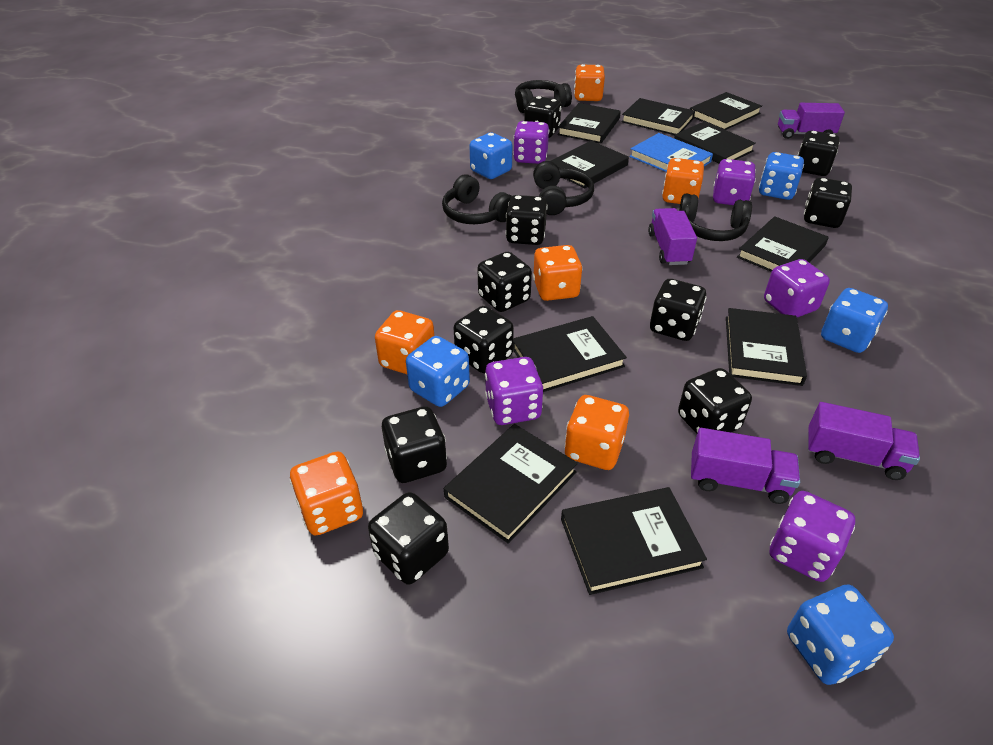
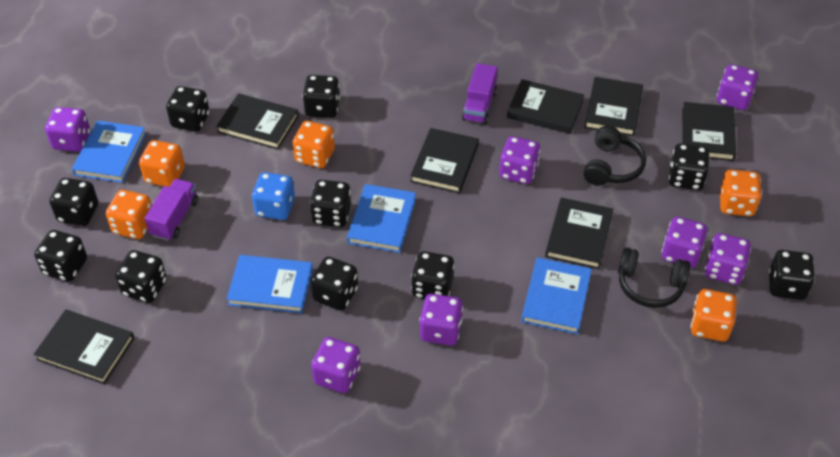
black book: [444,424,578,544] [513,316,627,392] [551,141,629,188] [558,103,621,144] [561,487,707,595] [621,98,695,135] [674,121,756,164] [690,92,762,130] [726,308,807,386] [737,216,829,272] = 10 -> [34,309,135,384] [216,93,299,150] [410,128,479,194] [507,79,584,134] [545,198,613,269] [584,77,643,136] [682,102,736,161] = 7
black headphones: [442,174,512,224] [515,80,572,113] [533,161,594,215] [679,193,752,241] = 4 -> [584,126,646,186] [618,248,691,308] = 2
blue book: [629,133,713,172] = 1 -> [72,120,146,183] [227,255,313,313] [347,184,416,253] [521,257,592,334] = 4
blue dice: [406,336,470,407] [469,133,512,179] [759,152,804,200] [787,584,894,685] [821,288,888,353] = 5 -> [252,172,295,220] = 1
orange dice: [290,452,363,536] [375,310,434,374] [533,245,583,301] [565,395,629,470] [574,64,605,101] [662,158,704,204] = 6 -> [106,190,152,239] [139,140,185,187] [293,121,335,168] [691,289,737,342] [720,169,762,216] = 5
purple dice: [485,357,543,425] [513,121,549,164] [713,159,756,205] [764,259,830,317] [770,491,855,582] = 5 -> [45,107,90,152] [311,337,361,393] [419,294,463,346] [499,136,540,184] [662,216,707,268] [705,233,751,285] [717,64,758,110] = 7
purple truck: [648,208,697,265] [691,428,800,504] [778,103,845,139] [808,402,920,480] = 4 -> [144,179,199,241] [462,63,498,124] = 2

